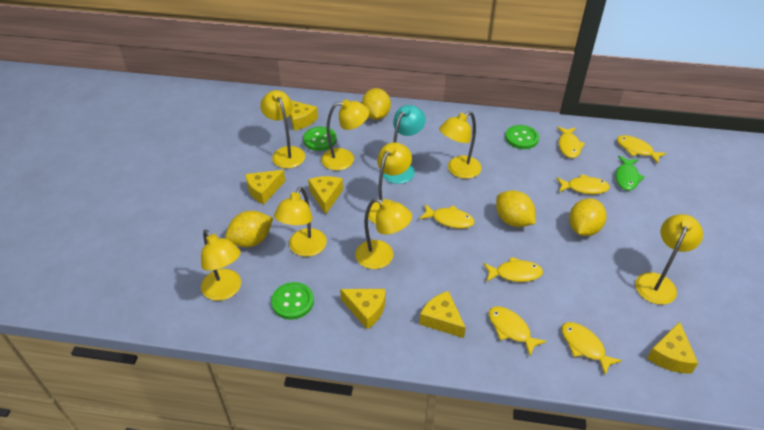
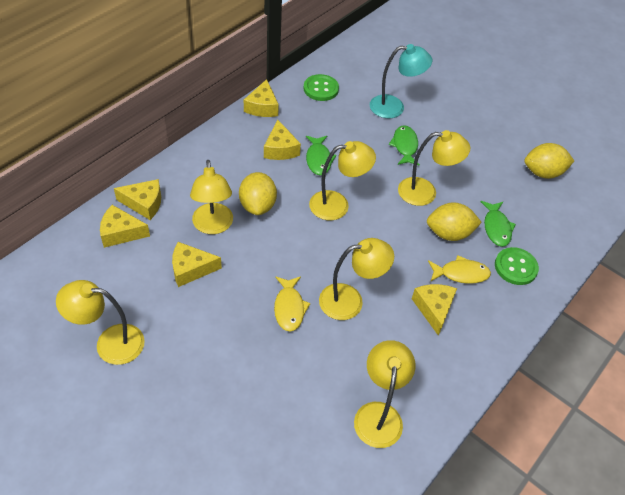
green button: [271,282,314,320] [303,127,337,151] [505,125,539,149] = 3 -> [304,74,339,101] [495,247,539,285] = 2
green fish: [616,156,645,191] = 1 -> [306,136,337,175] [389,125,420,166] [480,201,516,247] = 3
yellow fish: [419,204,475,229] [483,257,543,282] [489,307,547,356] [556,174,610,194] [557,127,585,158] [562,322,622,375] [617,135,667,164] = 7 -> [274,276,311,332] [428,255,491,284] = 2
yellow lamp: [201,229,241,301] [260,90,305,168] [274,187,327,257] [321,100,369,171] [355,198,412,269] [368,142,412,224] [439,111,482,179] [635,214,703,305] = 8 -> [56,280,145,365] [190,160,233,234] [309,141,376,220] [319,238,394,320] [354,340,416,448] [398,130,470,206] = 6
yellow lemon: [225,211,273,247] [362,88,391,120] [496,190,535,227] [569,198,606,236] = 4 -> [239,172,277,215] [427,202,482,241] [524,143,574,179] = 3

